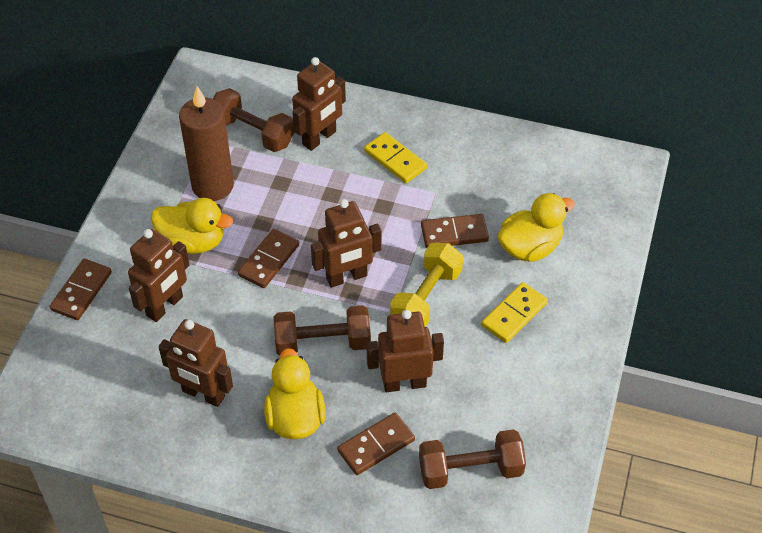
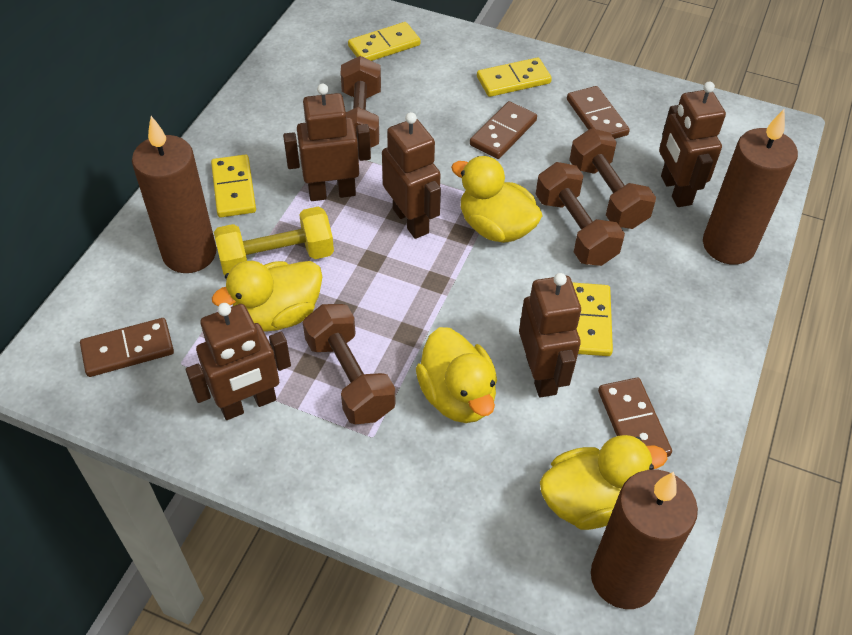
brown candle: [179,86,234,201] = 1 -> [132,116,217,273] [591,470,698,609] [703,109,798,265] = 3
brown dumbbell: [213,88,295,152] [274,305,371,356] [419,429,526,489] = 3 -> [303,304,395,424] [340,56,381,148] [535,162,625,266] [569,128,656,229] = 4
yellow domino: [364,132,427,183] [481,282,548,343] = 2 -> [211,155,256,217] [348,22,420,61] [477,57,552,97] [573,283,613,356] = 4
yellow duck: [151,198,233,254] [264,348,326,439] [498,193,575,262] = 3 -> [212,261,322,331] [416,327,497,423] [451,156,543,243] [540,435,668,530] = 4

